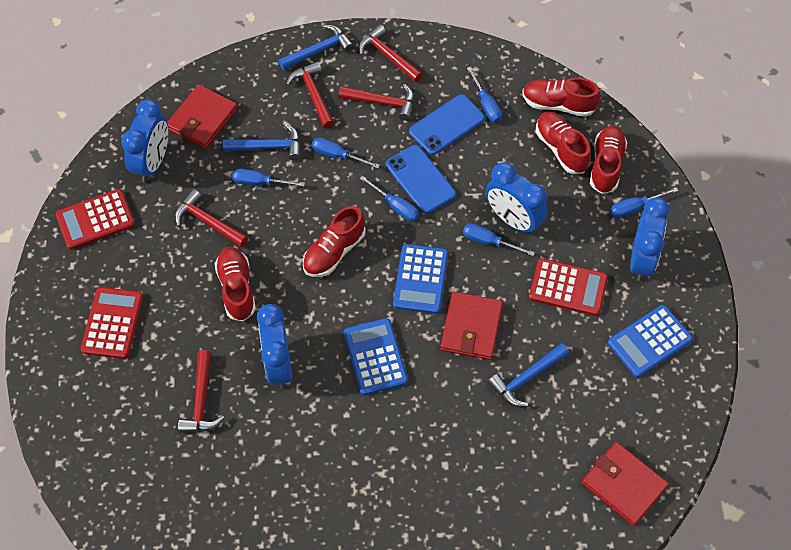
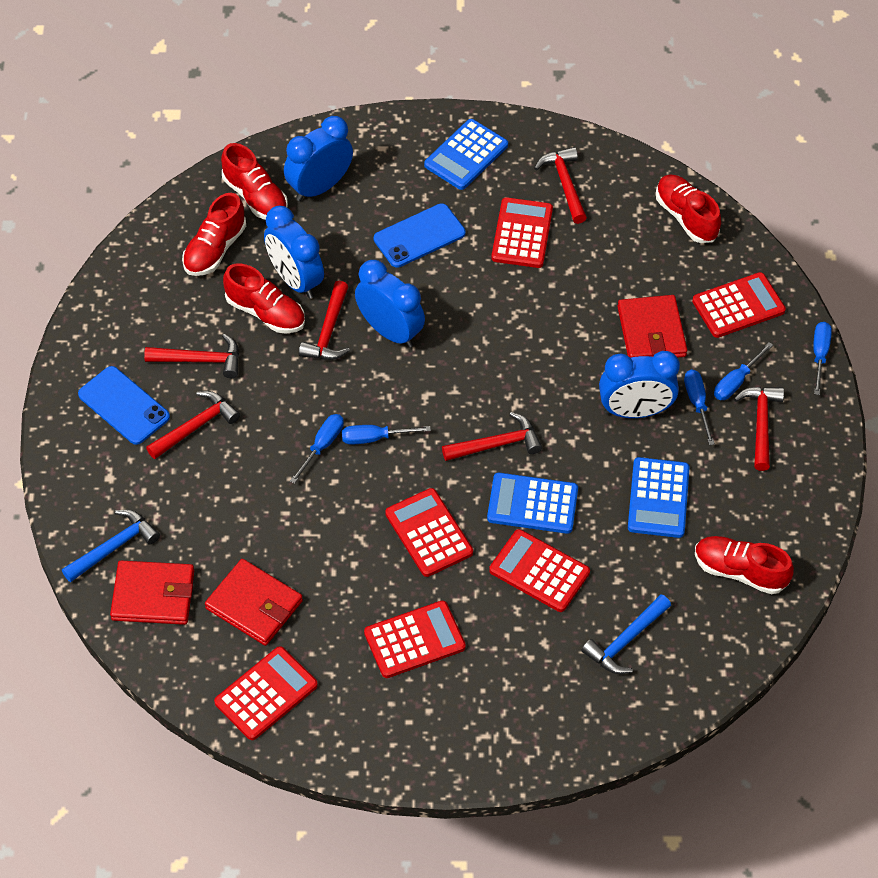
blue hammer: [223,124,301,161] [278,25,354,70] [488,343,569,407] = 3 -> [62,510,160,582] [581,594,671,674] = 2
blue screwdriver: [232,169,305,187] [312,137,380,168] [359,176,419,221] [463,224,535,256] [467,67,502,123] [610,187,679,218] = 6 -> [290,414,344,484] [342,425,431,445] [684,370,715,445] [714,342,773,400] [813,322,832,395] = 5
red calculator: [56,189,135,250] [81,287,143,359] [529,258,608,316] = 3 -> [214,646,318,740] [364,601,466,678] [385,488,473,577] [489,529,590,612] [491,197,553,268] [692,272,786,338] = 6
red hammer: [175,189,248,247] [178,350,224,433] [286,61,334,129] [339,84,414,121] [359,24,423,82] = 5 -> [144,334,239,378] [146,391,240,459] [299,281,350,360] [442,412,542,461] [534,147,587,224] [734,387,784,471] = 6

